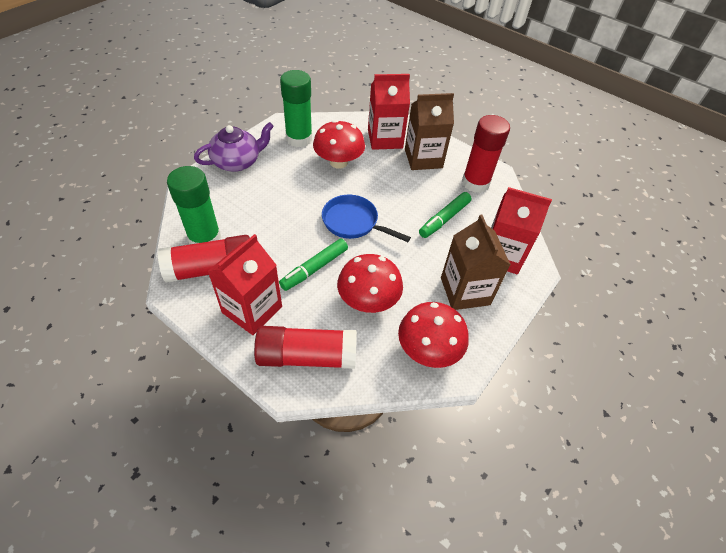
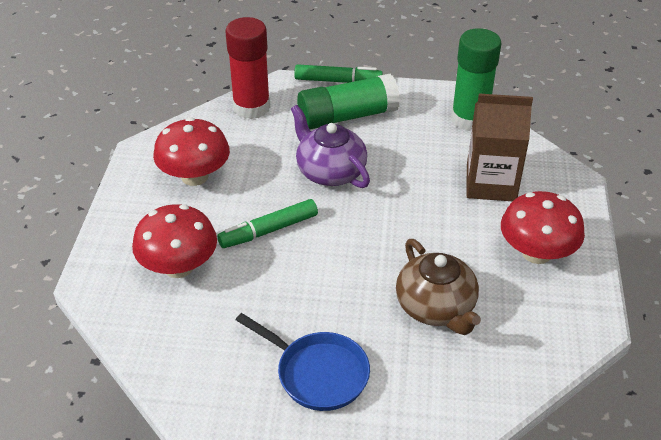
brown carton: [405,93,454,170] [441,215,511,310] = 2 -> [467,94,533,201] = 1
brown teapot: none = 0 -> [396,239,481,335] = 1
red carton: [207,234,282,335] [368,74,410,150] [491,187,552,274] = 3 -> none = 0
red glue stick: [158,235,250,283] [254,326,357,369] [462,115,510,193] = 3 -> [225,17,270,119] = 1

